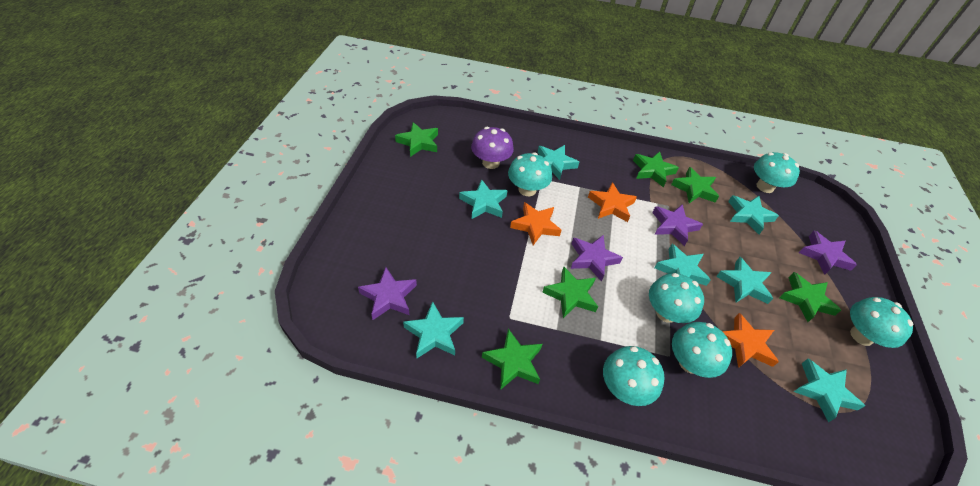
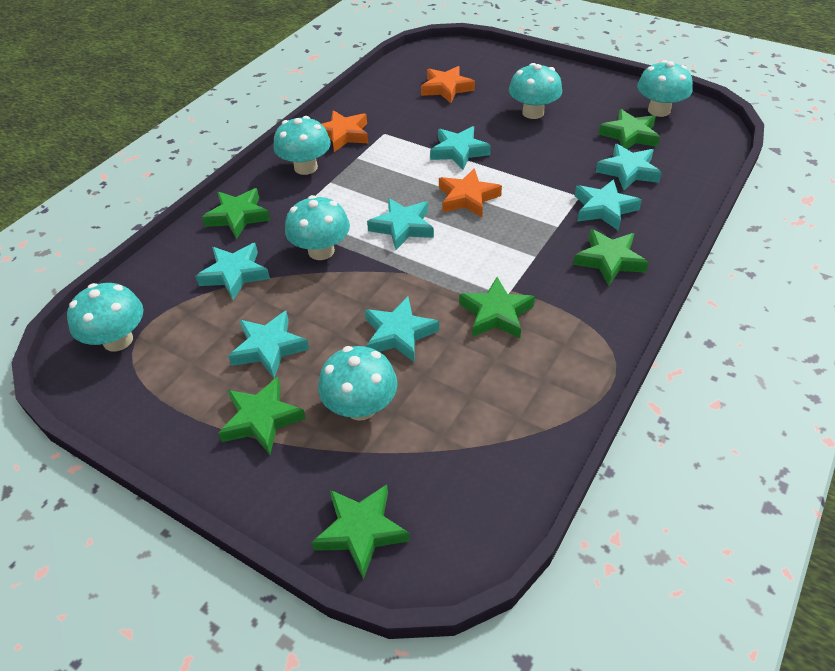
purple mushroom: [471,127,514,169] = 1 -> none = 0
purple star: [358,267,417,320] [571,235,623,282] [652,204,703,246] [799,230,857,275] = 4 -> none = 0

